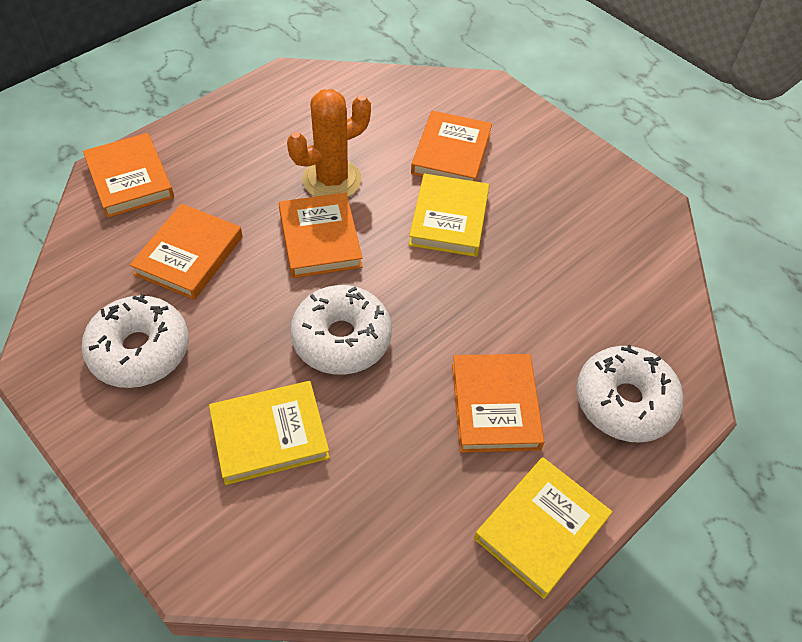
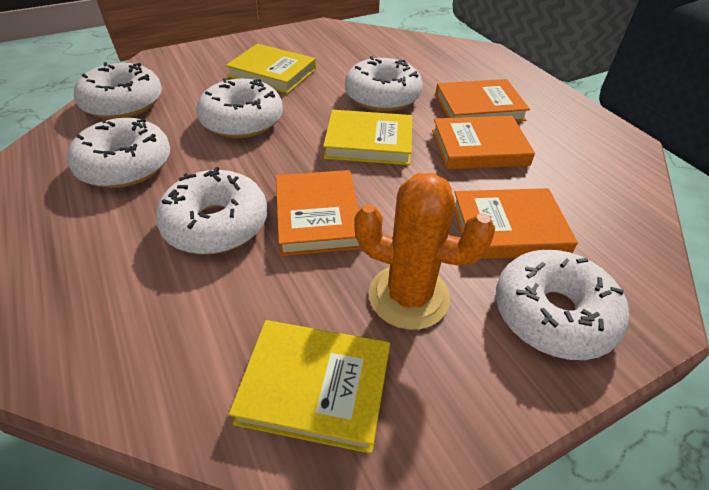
orange book: [83,133,174,218] [130,204,243,300] [279,193,363,278] [411,111,492,181] [452,354,544,453] = 5 -> [276,170,361,256] [432,116,535,170] [435,79,530,122] [454,188,578,259] = 4
white donut: [81,294,189,388] [290,285,392,375] [576,345,684,443] = 3 -> [67,118,170,188] [74,62,162,119] [156,167,267,255] [196,78,283,138] [345,56,423,112] [496,250,629,360] = 6

